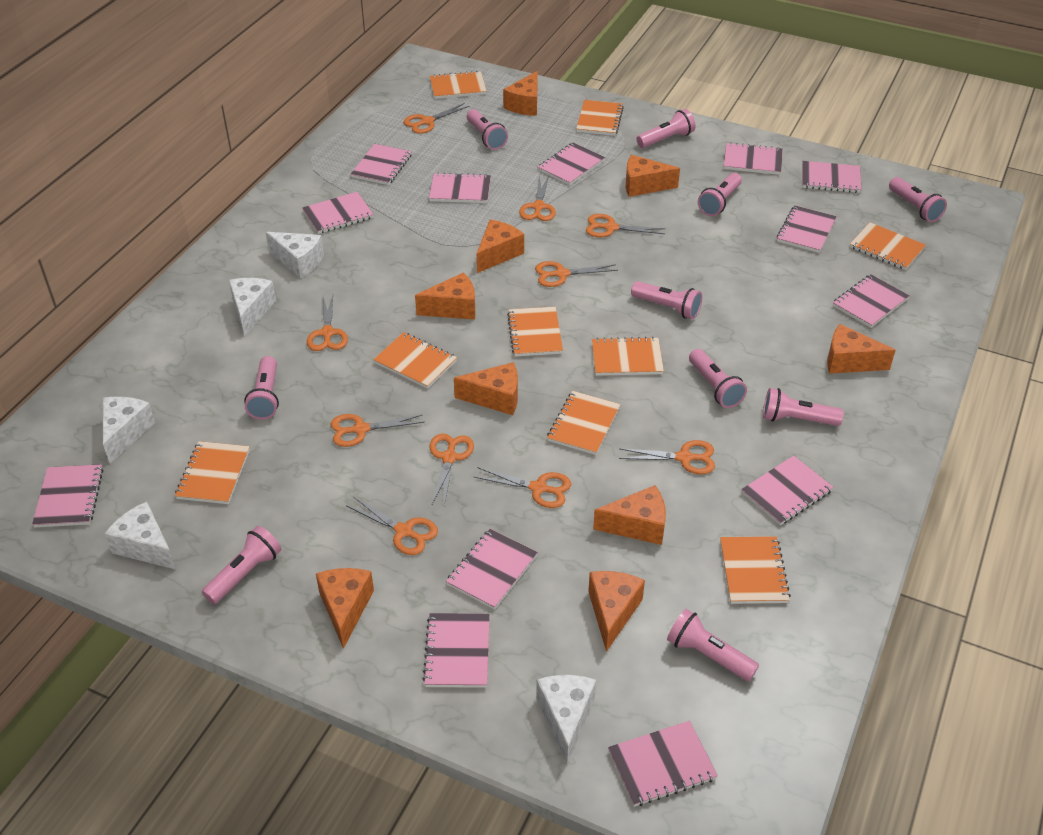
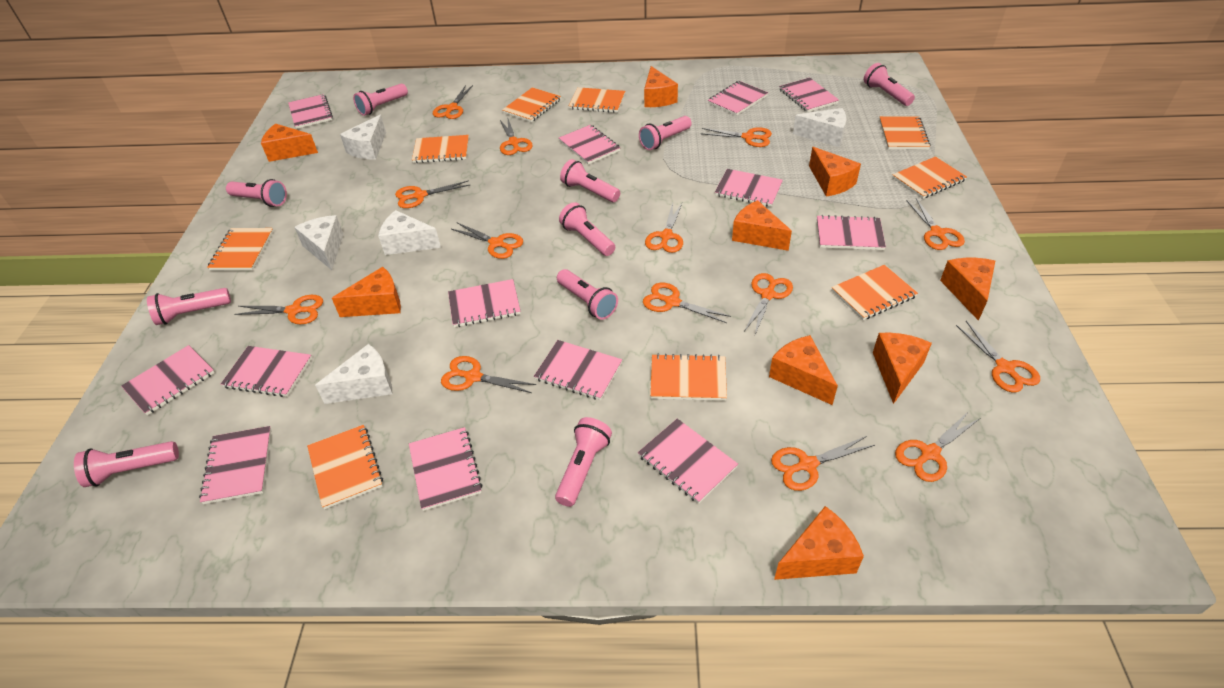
orange scissors: [307,295,348,351] [330,414,425,447] [347,497,438,555] [403,103,469,134] [430,433,474,505] [474,467,571,508] [519,175,556,221] [535,261,618,287] [586,214,665,237] [619,440,715,474] = 10 -> [235,295,323,324] [395,180,470,208] [433,85,473,119] [441,356,536,393] [451,223,523,259] [500,119,533,155] [643,283,731,323] [645,203,683,253] [701,127,772,147] [744,273,793,334] [771,436,875,491] [895,412,980,482] [906,198,965,250] [956,321,1040,393] = 14

